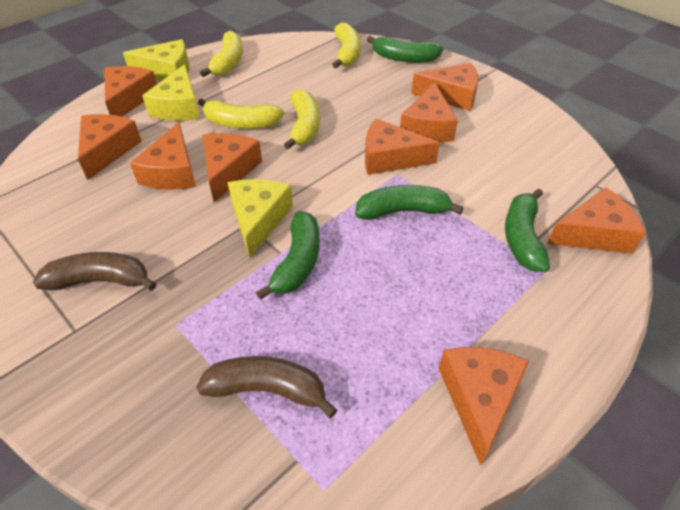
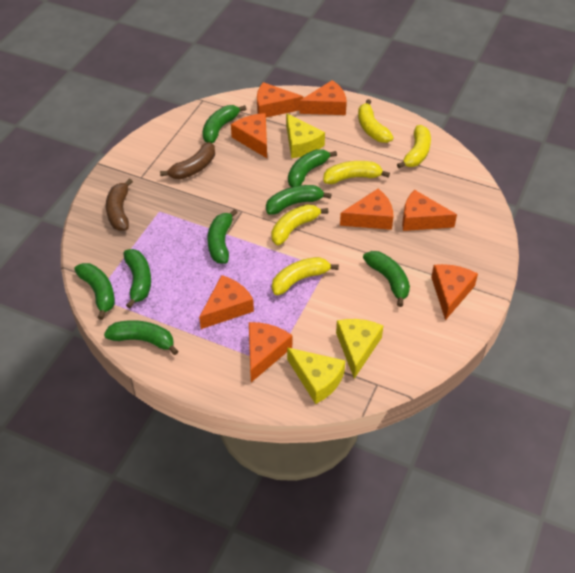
green banana: [256,211,320,300] [355,185,464,220] [367,36,444,63] [505,189,550,272] = 4 -> [74,263,115,320] [104,320,178,355] [123,249,151,308] [203,105,246,143] [208,209,238,263] [266,185,332,215] [288,149,337,187] [363,251,410,307] = 8
orange cheese: [78,114,142,180] [104,66,157,117] [130,123,196,190] [203,133,262,202] [365,119,440,175] [400,83,458,142] [411,63,479,111] [439,347,529,466] [547,188,646,254] = 9 -> [199,275,254,329] [231,113,267,158] [249,322,292,382] [257,82,304,118] [300,80,347,115] [340,189,393,230] [402,190,457,231] [431,264,478,320] = 8
yellow banana: [198,98,284,129] [200,31,243,77] [284,89,320,150] [332,23,361,68] = 4 -> [271,204,328,246] [272,257,339,295] [323,161,390,184] [358,99,394,143] [397,125,431,168] = 5

